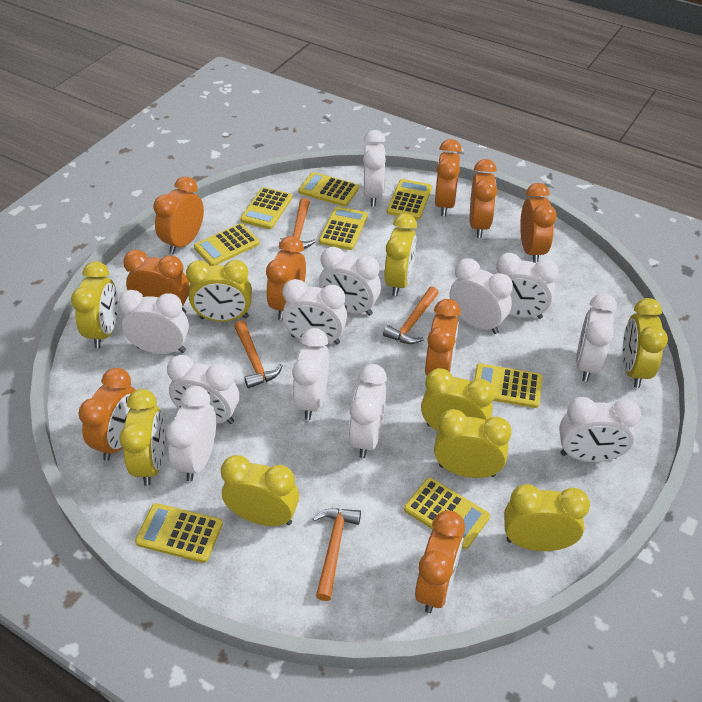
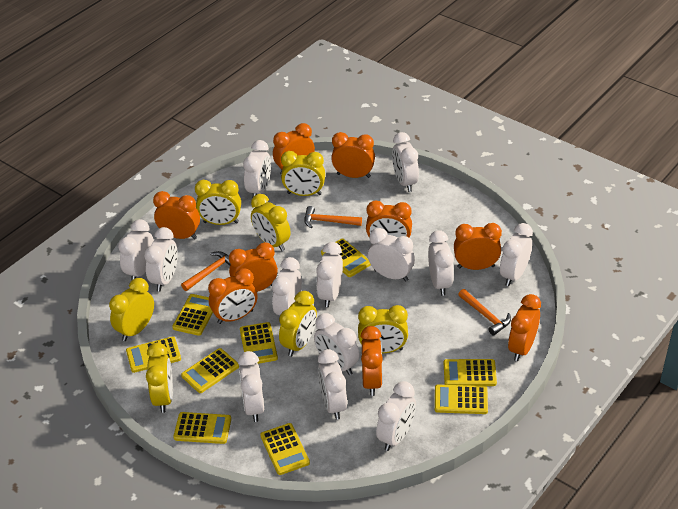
orange hammer: [234,320,283,389] [279,198,316,249] [312,509,361,601] [383,286,439,344] = 4 -> [181,251,231,291] [304,206,362,228] [458,289,511,336] = 3
white clock: [118,290,189,354] [166,386,216,481] [167,355,239,424] [282,279,347,345] [292,328,329,420] [319,247,381,316] [349,364,387,458] [363,130,386,207] [449,258,513,334] [496,253,559,319] [559,397,641,462] [576,293,617,382] = 12 -> [118,219,154,281] [144,227,178,291] [238,351,264,422] [243,140,271,197] [272,257,302,315] [314,313,360,375] [316,242,343,307] [318,349,347,420] [368,228,415,282] [376,381,416,451] [392,132,419,192] [428,230,454,296] [500,223,533,286] = 13
yellow calculator: [135,503,223,563] [194,223,260,266] [240,187,292,229] [298,172,359,207] [319,207,368,250] [387,179,432,220] [404,477,490,549] [474,364,542,408] = 8 -> [126,337,181,373] [172,294,213,336] [173,412,231,444] [181,348,239,393] [240,322,278,364] [260,423,310,475] [321,239,371,277] [435,385,488,414] [444,359,497,386] = 9
yellow clock: [71,261,118,348] [119,389,165,486] [186,260,252,322] [221,455,299,526] [384,214,417,296] [421,368,495,431] [434,409,512,478] [504,484,590,551] [623,298,668,388] = 9 -> [109,278,154,341] [146,342,173,413] [195,180,241,225] [251,194,291,251] [279,291,317,356] [281,151,325,196] [358,305,408,353] = 7

